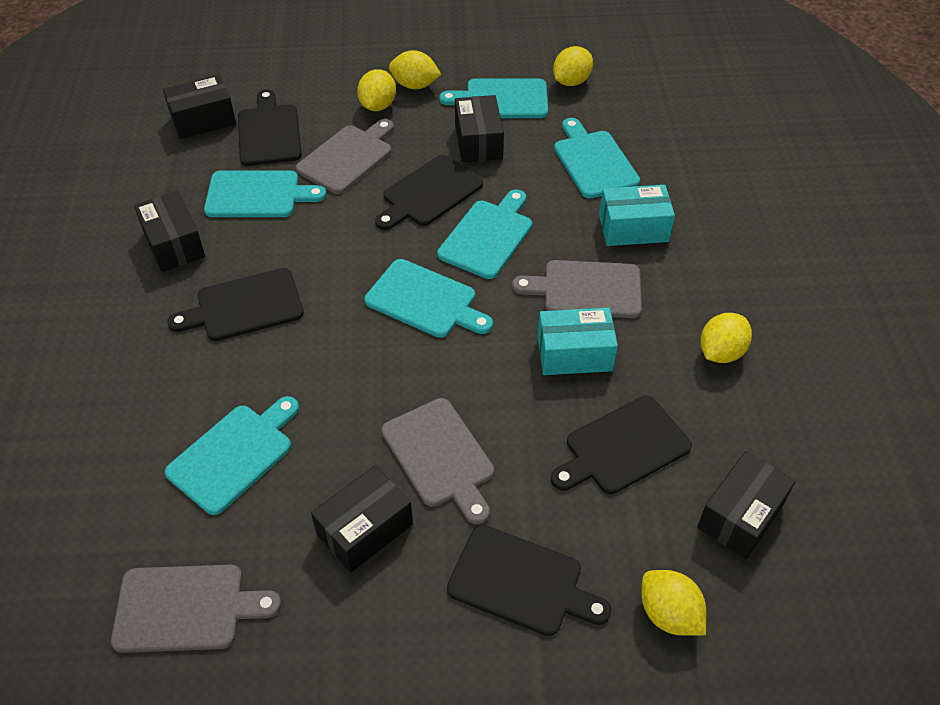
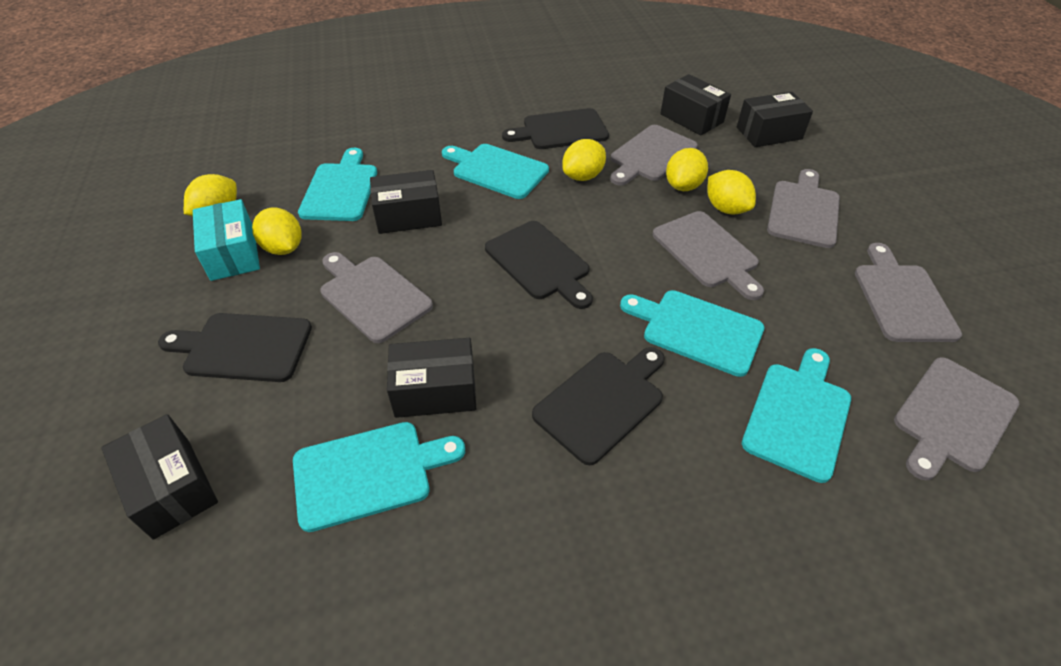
black cutting board: [167,268,304,341] [238,89,302,166] [375,155,483,230] [447,525,611,636] [551,396,692,494] = 5 -> [158,313,312,382] [485,221,593,309] [502,108,609,149] [532,347,665,465] = 4
grey cutting board: [111,565,281,653] [296,119,394,194] [381,398,494,524] [512,260,642,318] = 4 -> [320,252,433,343] [610,125,698,186] [653,211,764,300] [767,169,840,248] [855,243,962,342] [894,357,1019,480] = 6
turquoise box: [538,308,618,375] [599,185,675,246] = 2 -> [193,199,260,281] = 1
turquoise cutting board: [165,396,299,515] [204,171,327,217] [365,259,493,338] [437,189,532,279] [439,78,548,118] [554,118,640,198] = 6 -> [293,422,465,532] [298,148,377,221] [442,144,549,199] [620,290,764,377] [742,348,851,483] = 5

